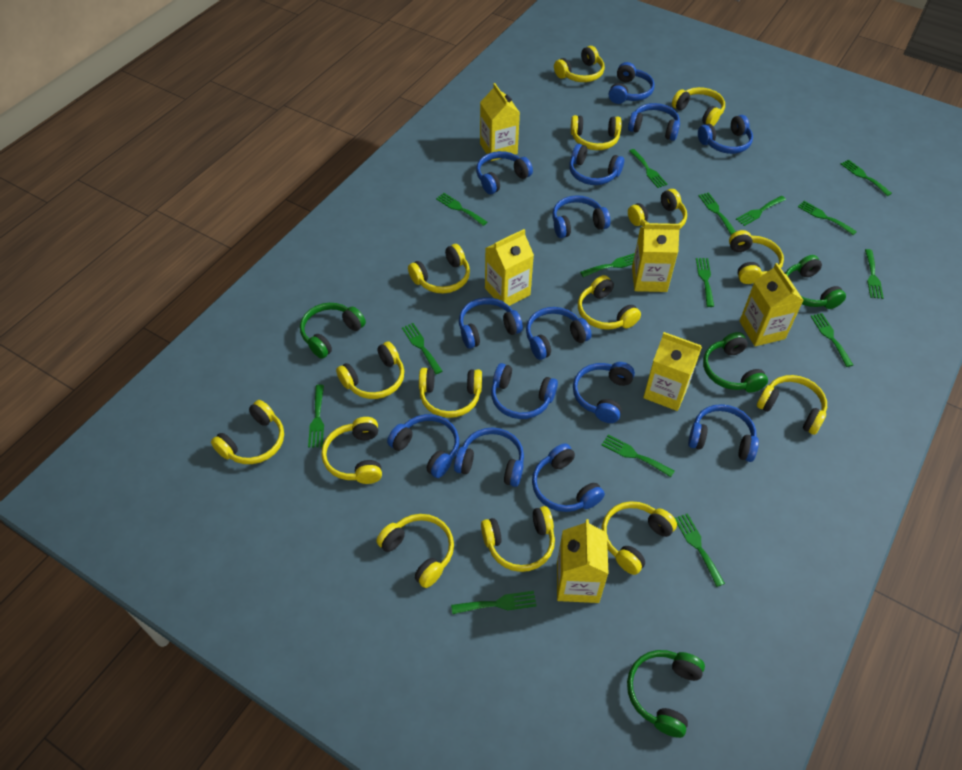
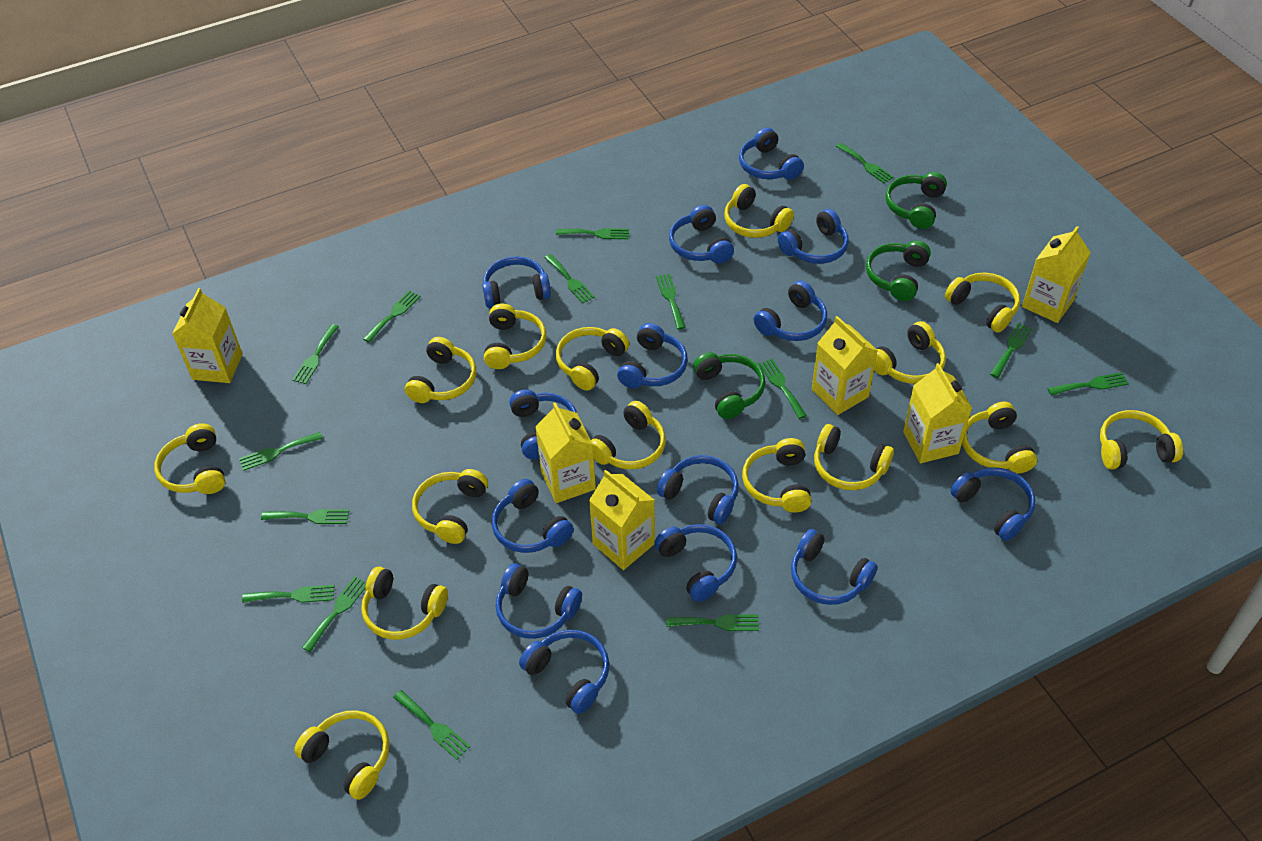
green headphones: [300,303,366,359] [627,650,705,738] [703,332,768,392] [785,255,846,309] = 4 -> [693,352,765,419] [866,241,931,301] [885,172,947,229] = 3

